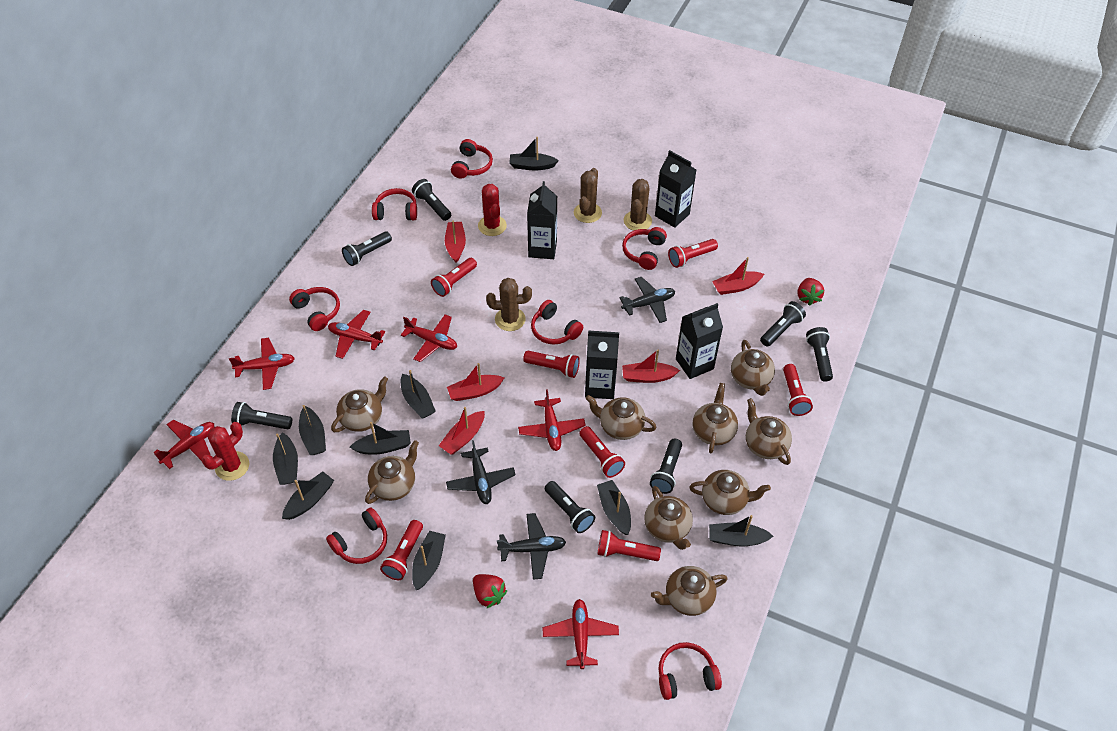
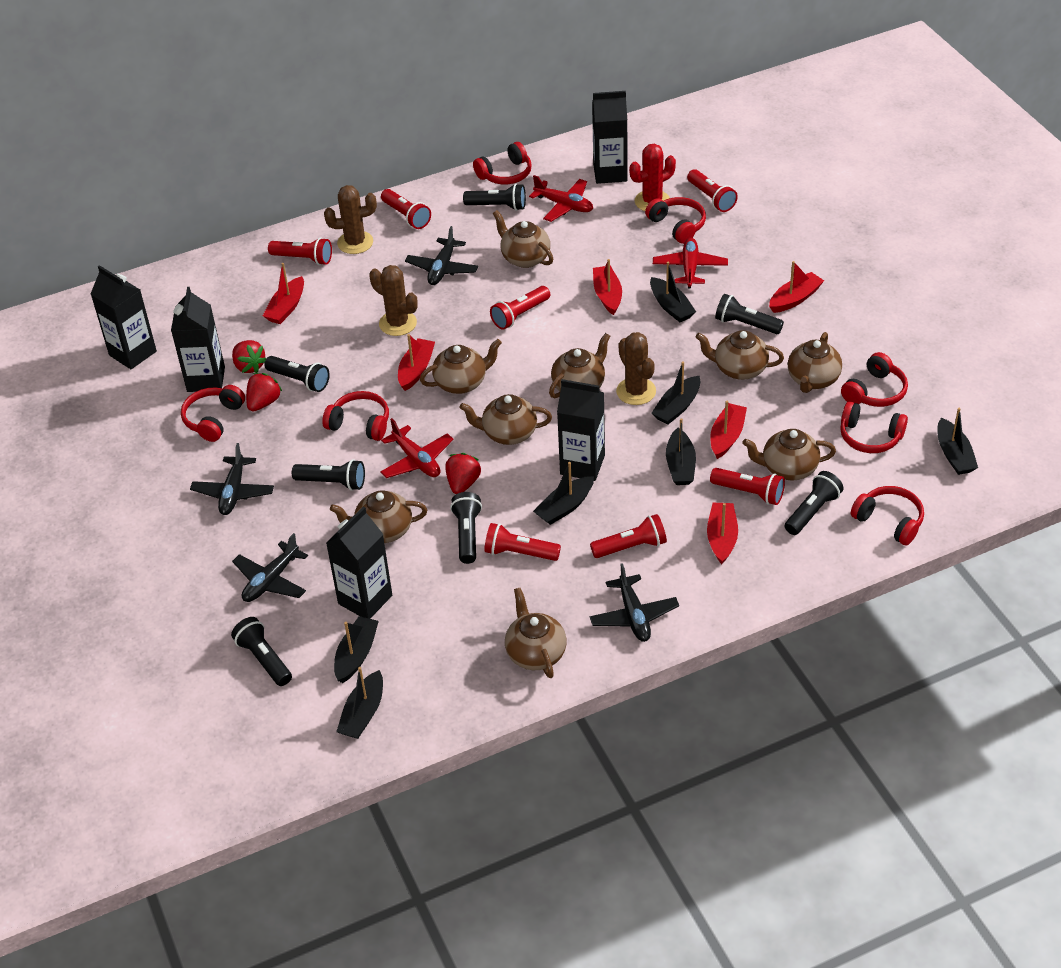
black boat: [273,432,298,485] [282,472,334,520] [299,405,326,455] [350,422,411,455] [401,370,436,419] [412,531,446,590] [509,137,559,170] [597,480,631,535] [709,515,773,546] = 9 -> [334,616,379,683] [336,667,383,739] [533,462,594,525] [650,262,696,322] [651,361,701,425] [666,418,696,485] [937,408,978,475] = 7
black carton: [527,181,557,259] [585,331,619,399] [655,150,697,228] [676,303,723,379] = 4 -> [91,265,157,369] [171,287,225,392] [326,506,392,619] [557,379,605,481] [592,91,627,184] = 5
black plane: [446,440,516,504] [497,513,566,580] [619,277,675,323] = 3 -> [190,443,274,515] [232,533,308,602] [405,226,478,285] [590,563,679,642] = 4
red boat: [439,407,485,455] [445,221,466,263] [447,363,504,401] [622,349,680,383] [712,257,764,295] = 5 -> [263,263,304,324] [398,334,435,391] [593,259,622,315] [707,503,738,564] [710,401,747,459] [769,261,824,313] = 6
red cactus: [202,422,249,481] [478,184,507,236] = 2 -> [630,144,676,211] = 1
red plane: [154,419,215,469] [229,338,295,390] [328,310,385,359] [401,314,457,362] [518,389,586,451] [543,599,619,669] = 6 -> [380,418,454,478] [529,175,593,222] [653,238,728,288] = 3
red strawberry: [473,574,507,609] [798,278,824,306] = 2 -> [232,340,266,373] [246,373,282,412] [446,453,481,494] = 3

